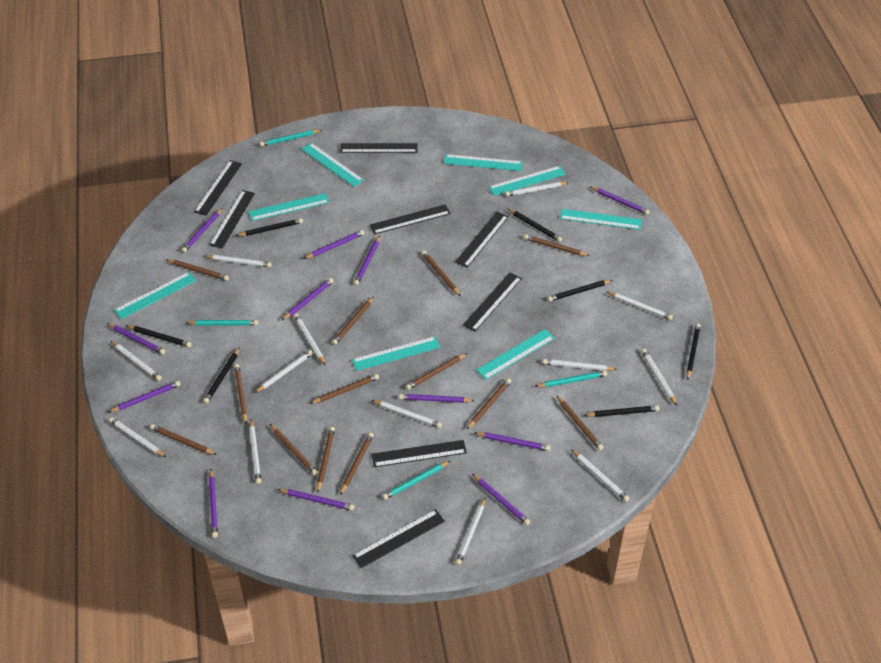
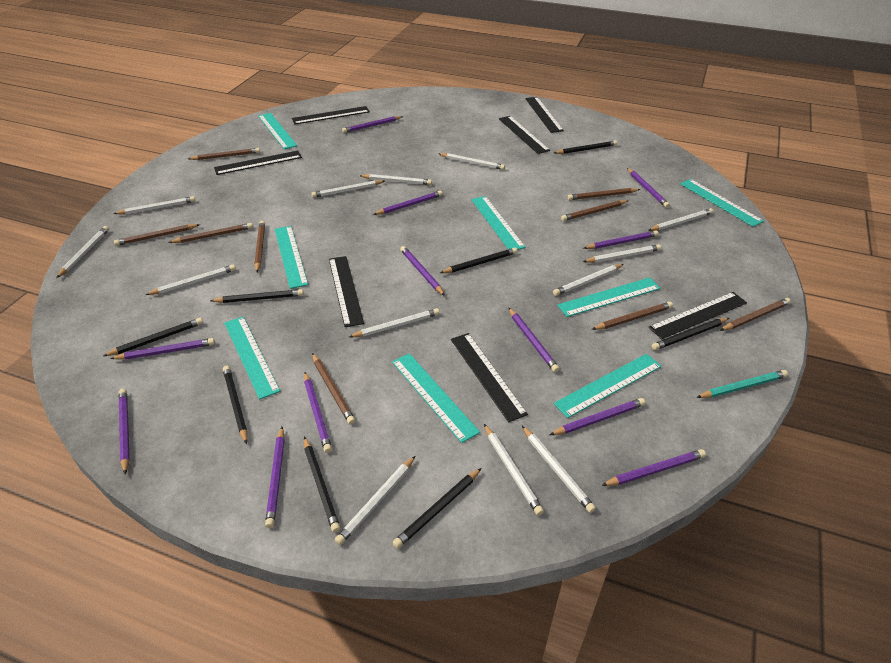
black pencil: [127,325,192,347] [203,347,240,404] [236,218,303,236] [508,209,562,242] [548,280,612,301] [585,405,660,417] [687,323,701,380] = 7 -> [103,318,203,356] [210,289,304,303] [223,366,247,444] [304,437,341,533] [392,468,482,549] [440,248,518,273] [554,140,617,154] [652,318,729,350] = 8
black ruler: [194,160,242,216] [209,190,255,248] [340,143,418,153] [352,509,445,568] [370,204,451,234] [372,440,467,467] [455,212,509,268] [463,272,522,332] = 8 -> [214,151,302,175] [292,106,370,125] [329,256,364,327] [451,333,528,422] [499,116,550,154] [525,97,564,133] [648,292,747,339] = 7
brown pencil: [150,424,217,455] [166,259,229,281] [234,364,247,424] [270,424,318,475] [310,374,379,404] [317,427,335,493] [332,297,374,345] [340,432,374,495] [406,353,467,390] [422,251,460,296] [467,378,511,429] [524,235,589,256] [557,396,603,450] = 13 -> [114,224,200,246] [168,223,253,243] [188,148,260,160] [255,221,265,272] [312,353,355,425] [561,200,628,221] [568,188,640,200] [591,302,673,330] [720,298,791,331] = 9
turquoise pencil: [186,320,258,325] [260,130,322,147] [382,461,450,500] [534,371,607,387] = 4 -> [696,370,788,398] = 1

